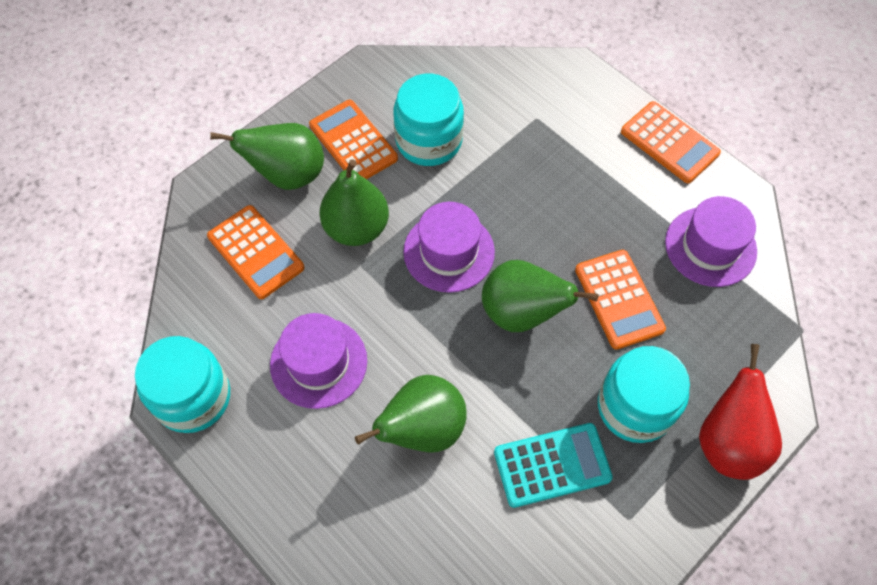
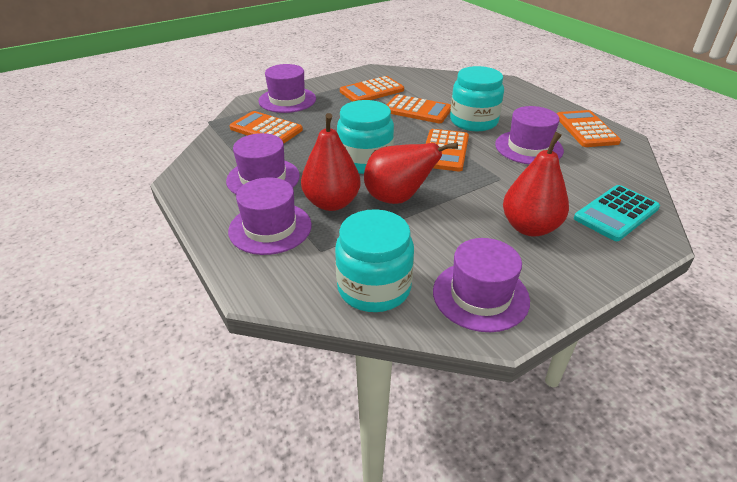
green pear: [210,123,324,190] [319,159,389,246] [355,375,467,453] [482,260,599,332] = 4 -> none = 0
orange calculator: [207,205,305,299] [309,100,398,179] [575,250,666,350] [621,101,721,183] = 4 -> [229,111,303,143] [340,76,404,102] [386,94,451,123] [426,129,469,172] [557,110,621,147] = 5
purple hat: [270,313,367,409] [403,202,495,293] [665,196,757,287] = 3 -> [226,133,300,194] [228,177,312,255] [259,64,316,113] [433,238,530,332] [495,106,564,165] = 5
red pear: [699,344,782,480] = 1 -> [301,113,361,211] [364,142,458,204] [503,132,569,236] = 3

